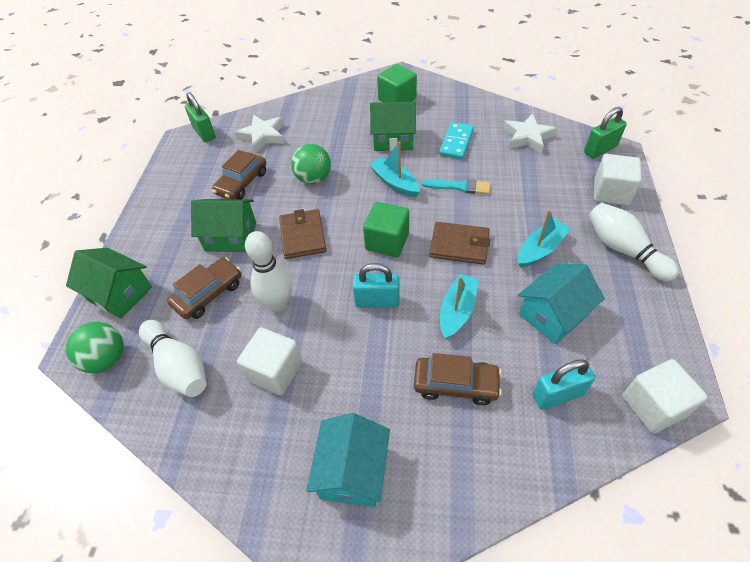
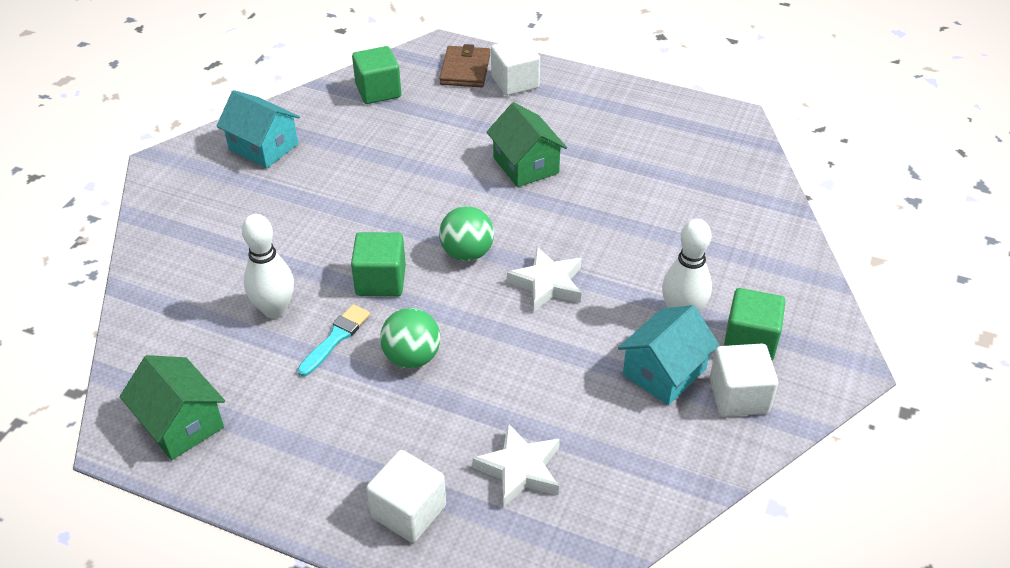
brown car: [167,258,241,319] [212,150,266,199] [414,353,502,405] = 3 -> none = 0
brown wallet: [279,209,326,259] [429,222,490,265] = 2 -> [439,44,490,87] = 1
green cube: [363,202,409,257] [377,64,417,102] = 2 -> [351,232,406,296] [352,46,401,104] [724,288,785,361] = 3
green house: [66,248,152,319] [191,199,256,252] [370,102,416,151] = 3 -> [120,355,225,460] [487,102,567,187] = 2
green padlock: [185,92,216,142] [584,107,627,159] = 2 -> none = 0
turquoise boat: [369,141,420,197] [440,274,479,339] [518,209,571,268] = 3 -> none = 0
turquoise domino: [439,122,474,160] = 1 -> none = 0
turquoise padlock: [352,263,400,308] [532,359,595,410] = 2 -> none = 0
white bowling pin: [139,320,206,397] [245,231,292,312] [589,203,679,282] = 3 -> [242,214,294,319] [662,219,712,312] = 2

